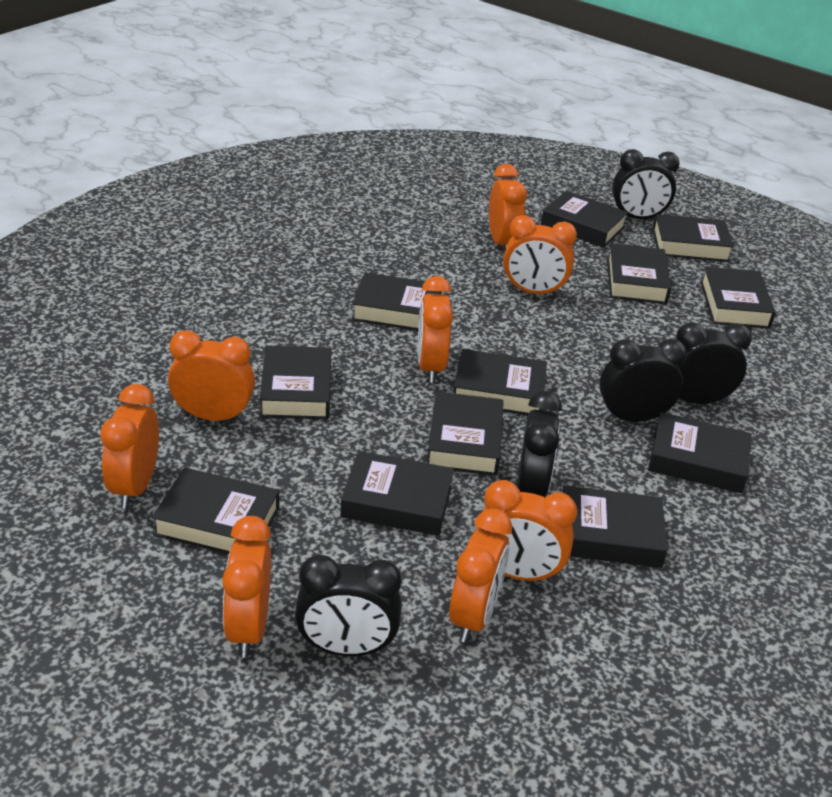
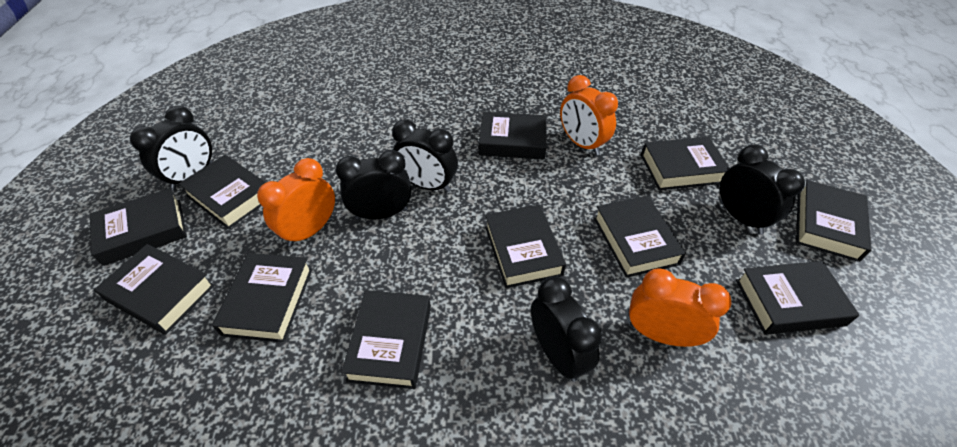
black book: [152,468,279,554] [260,345,331,419] [340,451,454,536] [352,272,441,330] [427,391,504,476] [454,349,547,415] [541,191,628,248] [563,485,668,568] [607,243,671,304] [648,412,752,493] [652,214,734,262] [700,267,776,329] = 12 -> [90,188,187,266] [94,244,215,335] [178,155,266,229] [212,253,312,343] [341,290,431,389] [479,112,547,159] [485,204,566,288] [594,196,686,278] [641,137,730,190] [736,261,859,335] [796,180,872,262] = 11
orange clock: [100,384,159,509] [168,330,255,422] [222,516,271,658] [418,276,454,383] [449,508,512,643] [477,480,577,583] [489,164,527,250] [503,215,577,297] = 8 -> [257,158,335,247] [560,75,618,155] [629,268,732,347] = 3

